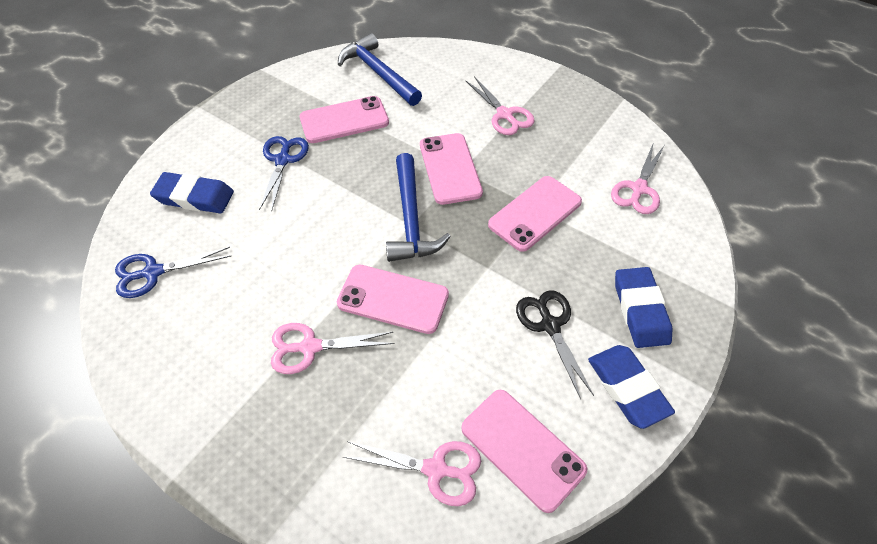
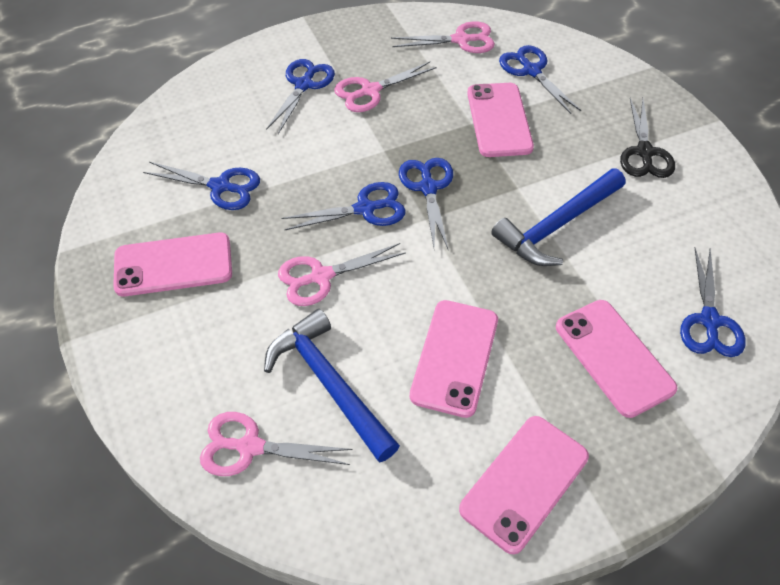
blue eraser: [150,172,234,213] [588,345,675,429] [615,267,672,348] = 3 -> none = 0
blue scissors: [115,247,231,298] [259,136,309,211] = 2 -> [143,162,260,210] [266,59,335,134] [282,182,406,231] [399,158,453,249] [499,45,581,114] [680,248,746,357] = 6

